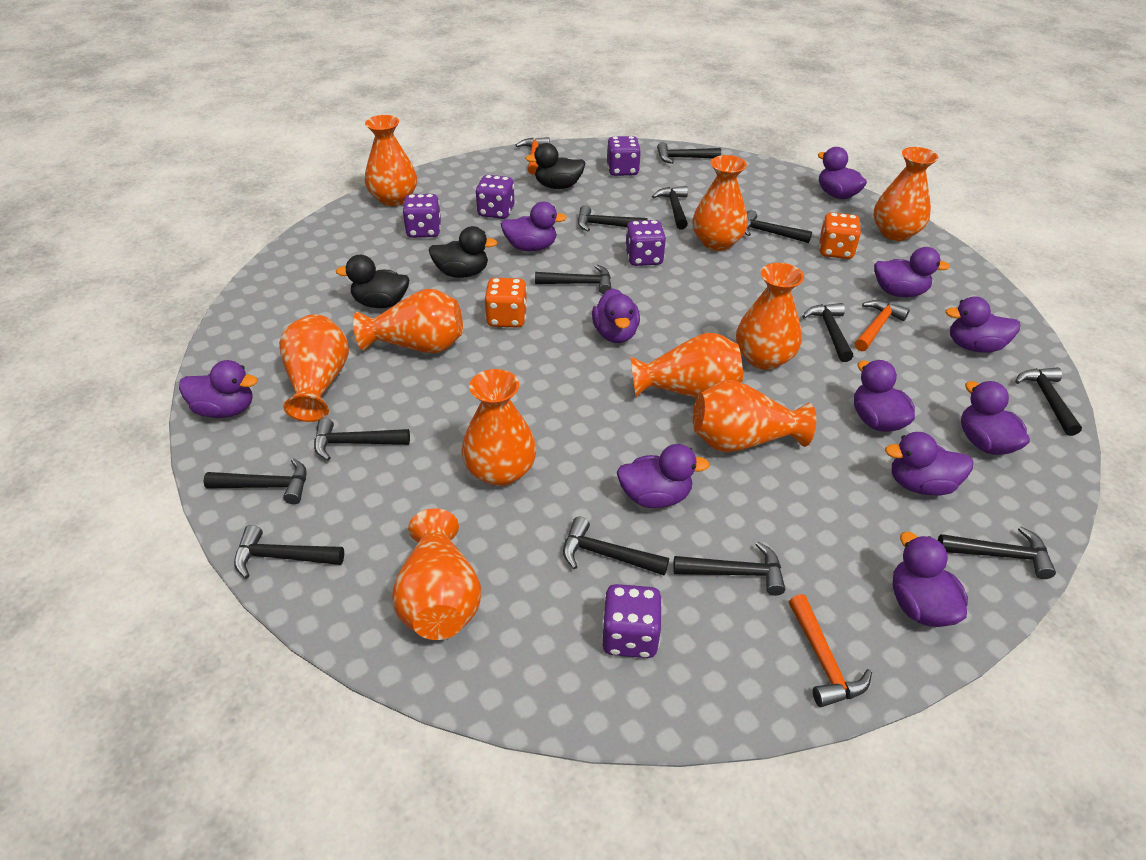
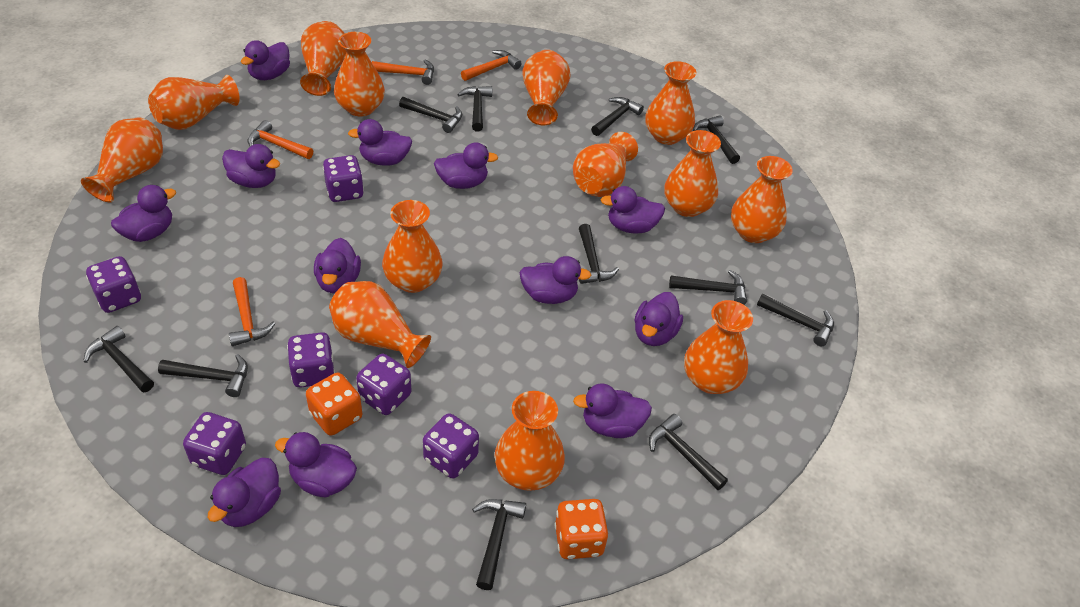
black duck: [336,255,409,308] [429,226,497,278] [525,143,585,189] = 3 -> none = 0
black hammer: [204,458,307,504] [234,525,344,579] [314,418,410,461] [535,264,612,294] [563,517,669,575] [578,205,647,231] [652,186,688,229] [657,142,721,164] [673,542,785,596] [745,210,812,243] [802,303,853,362] [938,526,1056,579] [1015,367,1082,436] = 13 -> [83,326,154,392] [158,354,248,397] [399,97,462,133] [457,86,492,131] [472,499,526,590] [579,224,619,284] [591,97,644,136] [649,414,728,490] [669,270,747,305] [693,115,740,164] [757,294,834,346] = 11
orange hammer: [515,137,549,175] [789,594,872,707] [854,300,910,352] = 3 -> [229,277,275,346] [248,120,313,159] [372,60,434,85] [461,50,522,81] = 4
orange vase: [279,314,349,422] [353,289,463,353] [365,115,417,206] [392,508,481,640] [461,369,536,486] [631,333,743,398] [692,155,748,251] [693,380,816,452] [736,263,804,370] [873,147,938,241] = 10 -> [81,117,163,202] [148,75,240,130] [300,21,347,96] [329,281,431,368] [334,32,385,116] [382,200,443,293] [495,391,565,491] [522,50,571,125] [573,132,638,197] [645,61,696,145] [665,130,721,217] [684,300,753,394] [731,156,793,243] = 13
purple dice: [402,194,441,238] [475,175,515,219] [601,584,662,658] [607,136,641,176] [625,220,666,266] = 5 -> [86,256,141,313] [183,412,246,475] [287,332,335,388] [323,155,364,202] [356,354,411,415] [423,413,479,478] = 6
purple duck: [179,360,258,418] [501,202,567,251] [592,288,640,343] [617,444,710,508] [818,147,867,199] [854,360,915,432] [874,247,950,297] [885,432,973,495] [893,532,968,627] [945,296,1020,352] [961,381,1030,455] = 11 -> [111,185,176,242] [208,458,281,527] [222,144,280,188] [241,40,290,80] [275,432,357,497] [314,238,361,294] [348,119,412,166] [434,142,498,189] [519,256,591,304] [573,383,652,438] [601,186,665,234] [635,292,683,346] = 12

